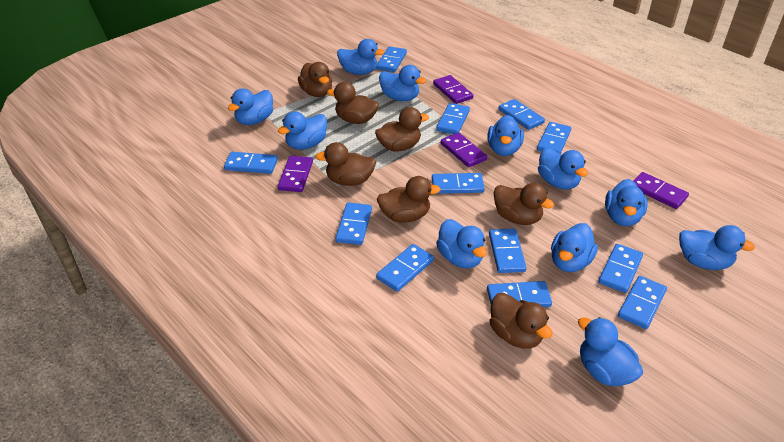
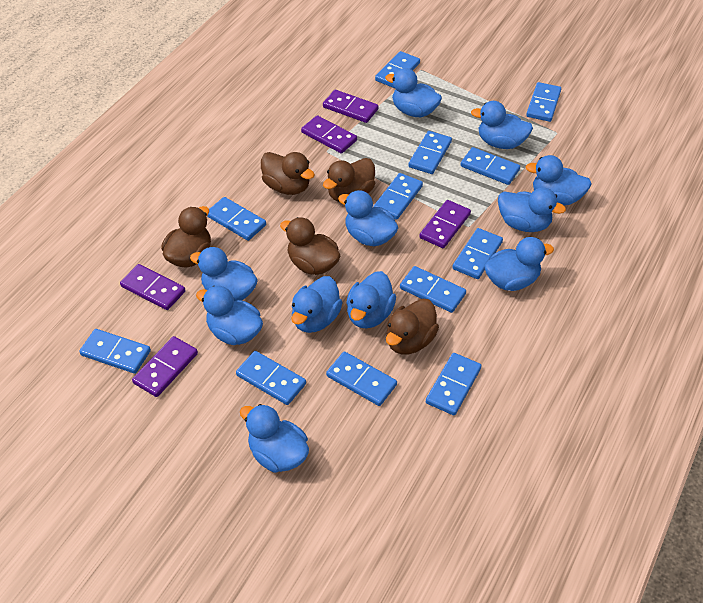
brown duck: [298,62,332,97] [315,142,376,186] [327,82,379,124] [375,107,429,152] [377,176,441,222] [489,293,553,349] [494,183,554,225] = 7 -> [161,206,211,268] [261,152,315,195] [280,217,340,275] [323,158,375,203] [386,299,439,354] = 5
purple domino: [278,156,313,192] [433,75,474,104] [441,132,487,167] [633,172,689,209] = 4 -> [120,264,185,310] [132,336,198,397] [301,115,357,154] [323,90,379,123] [419,200,471,248] = 5

